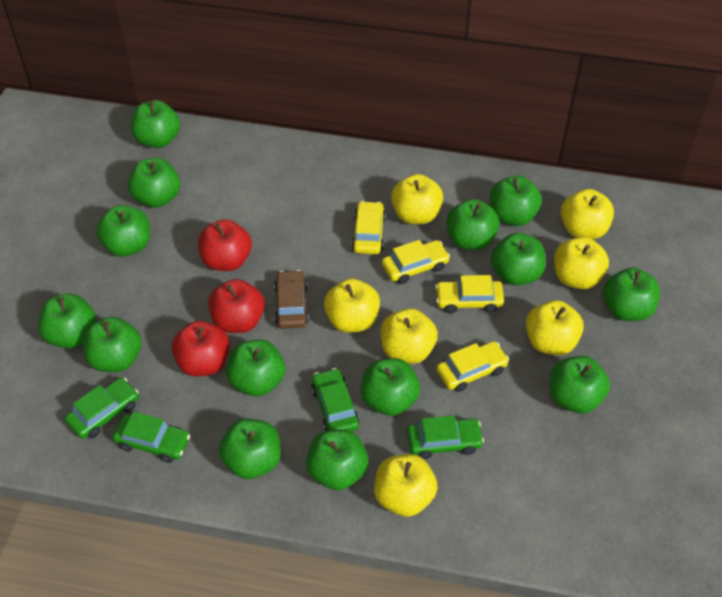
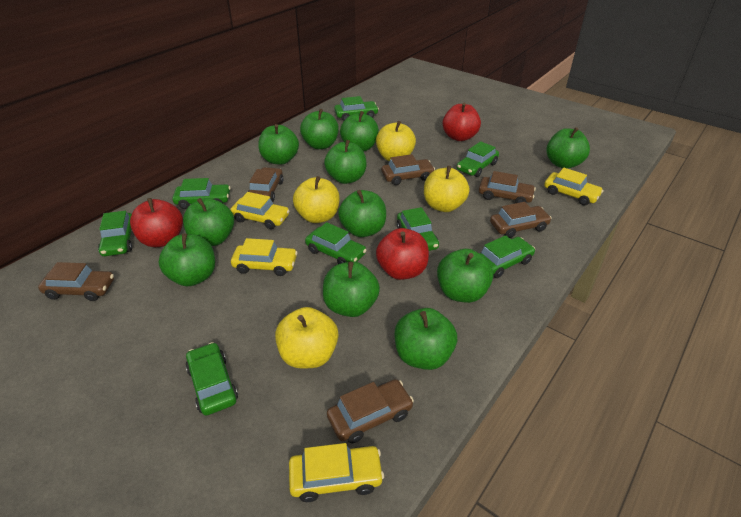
brown car: [274,270,309,329] = 1 -> [38,262,114,301] [248,167,284,202] [327,379,414,444] [382,154,435,185] [479,171,536,203] [490,202,552,238] = 6
green apple: [38,294,97,349] [83,317,141,372] [96,205,150,257] [128,158,180,208] [131,100,180,148] [219,419,281,479] [226,340,285,396] [306,429,369,490] [361,358,420,416] [446,199,500,250] [490,175,542,226] [491,233,546,286] [550,356,610,413] [603,268,660,321] = 14 -> [159,233,215,286] [183,198,234,246] [258,124,299,165] [300,109,339,149] [323,261,380,317] [324,140,367,184] [338,190,386,237] [340,111,379,151] [395,308,457,370] [437,249,493,303] [546,127,590,169] = 11
green car: [65,378,139,439] [113,411,190,463] [311,368,360,431] [407,415,484,459] = 4 -> [98,211,132,256] [172,178,231,209] [185,342,238,415] [305,222,367,264] [334,96,379,121] [397,207,439,251] [457,141,499,177] [479,235,535,278] = 8
yellow apple: [324,278,380,333] [374,454,438,517] [381,308,438,364] [391,174,443,224] [526,300,584,355] [554,237,609,289] [560,189,614,239] = 7 -> [275,307,338,368] [293,176,340,223] [376,121,416,161] [424,166,470,212] = 4

